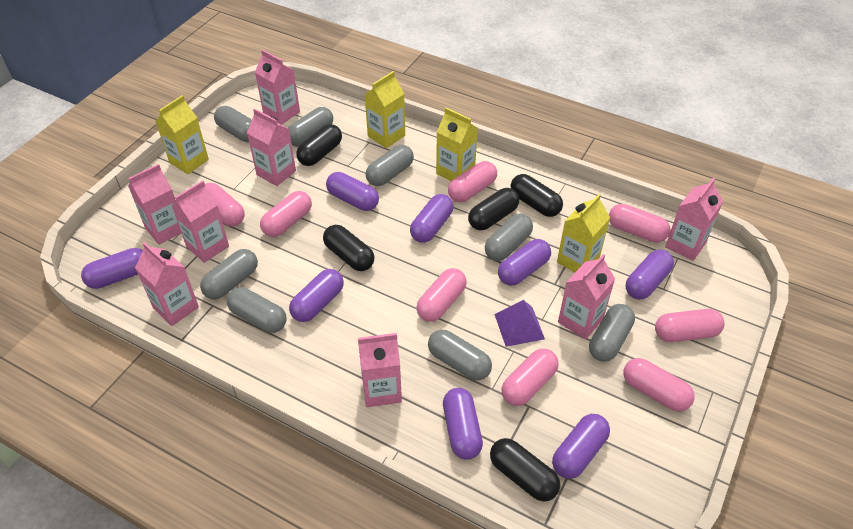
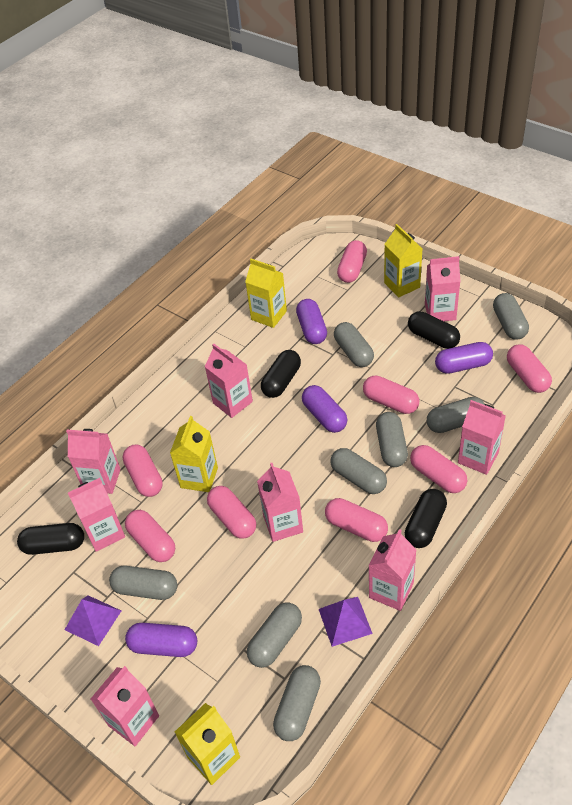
black capsule: [296,124,342,166] [323,225,374,271] [468,188,519,230] [490,438,561,501] [511,174,563,217] = 5 -> [17,523,84,555] [261,350,301,398] [405,489,447,548] [408,311,460,349] = 4
purple capsule: [81,248,143,289] [289,269,344,322] [326,172,379,211] [410,194,453,243] [443,388,483,460] [498,239,551,286] [552,414,610,479] [626,249,674,299] = 8 -> [125,623,197,657] [296,299,327,344] [302,385,347,433] [435,342,493,374] = 4
purple pyramid: [494,300,545,347] = 1 -> [65,595,121,646] [319,597,373,647] = 2

